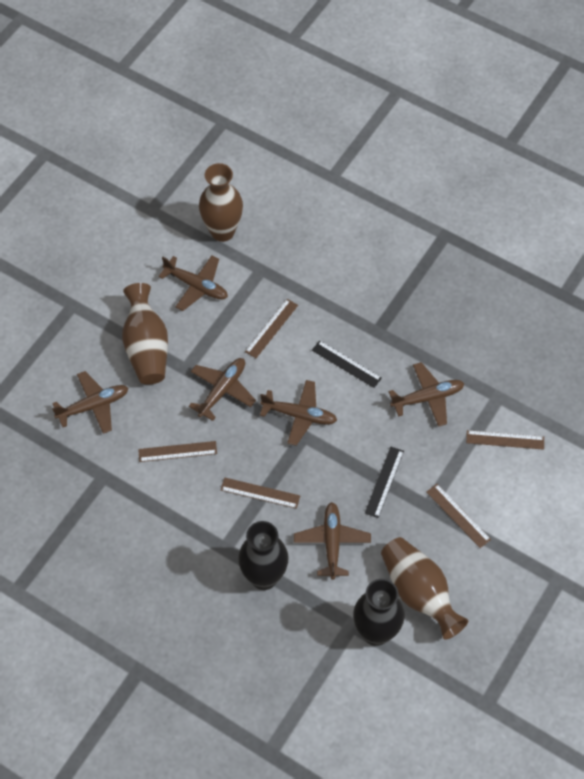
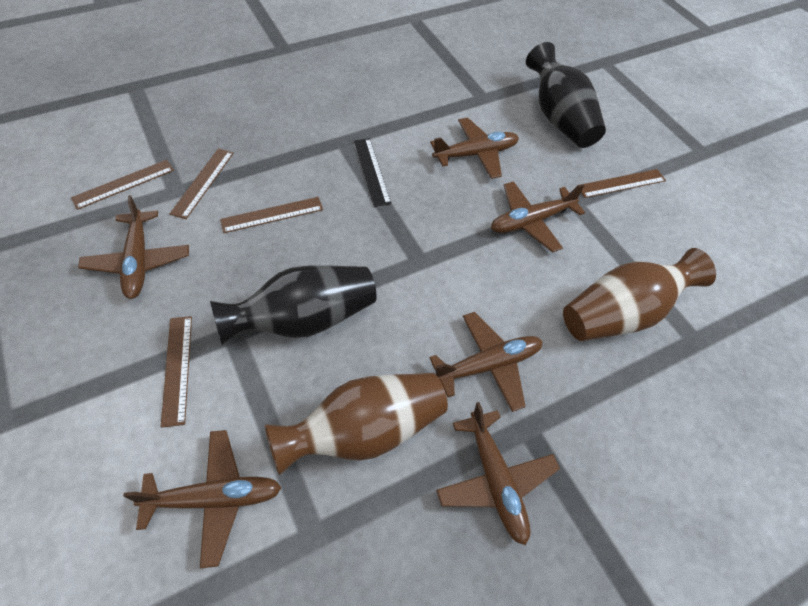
black ruler: [312,340,382,388] [365,447,404,518] = 2 -> [354,138,391,207] = 1
brown vase: [122,283,168,385] [199,163,243,242] [381,537,468,640] = 3 -> [265,373,448,476] [563,248,716,341] = 2

